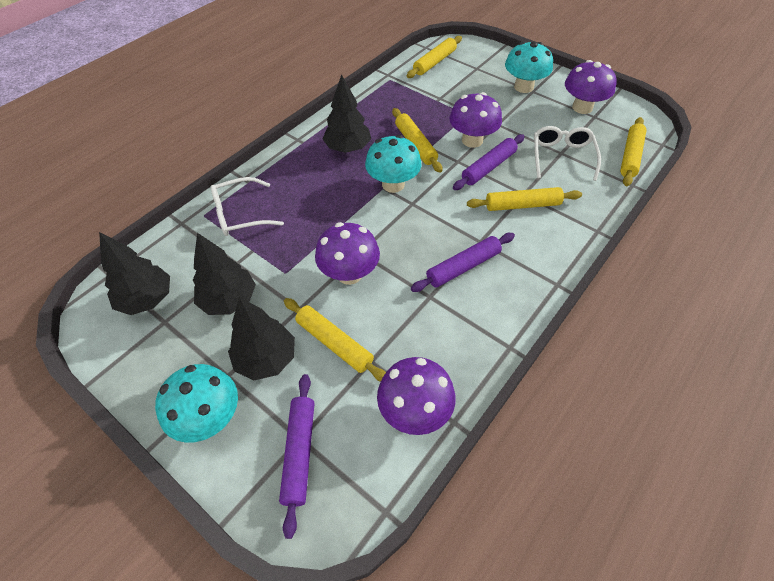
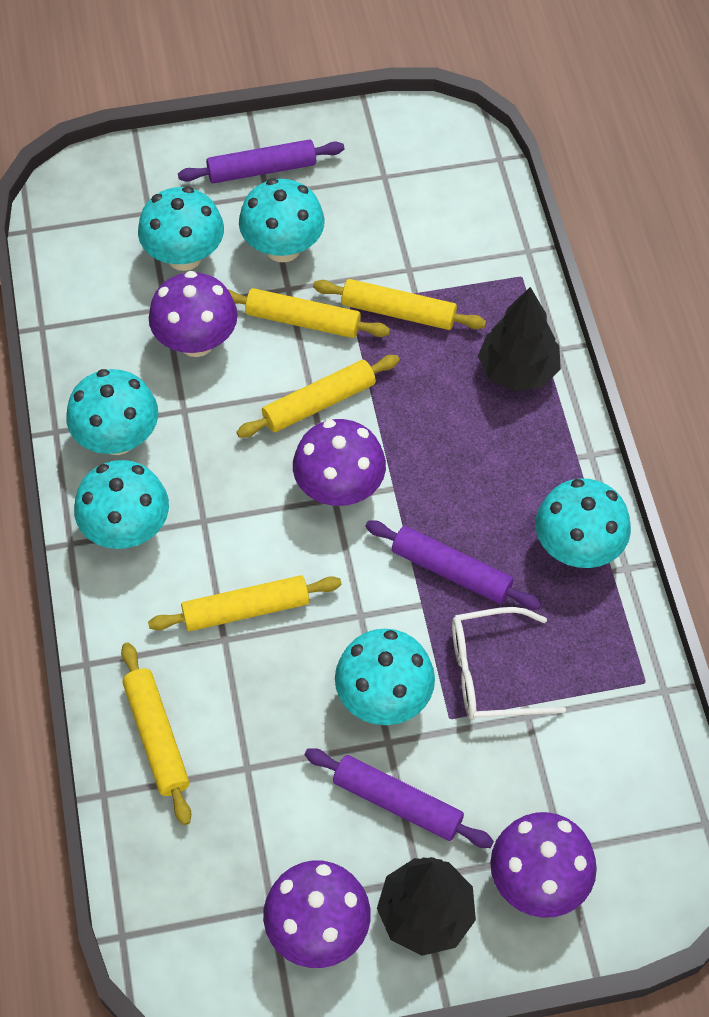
black tree: [99,232,170,315] [193,233,256,315] [228,297,295,381] [323,74,371,153] = 4 -> [377,857,476,956] [478,287,561,391] = 2
turquoise mushroom: [155,364,238,443] [365,135,421,193] [505,42,553,93] = 3 -> [66,369,158,455] [74,460,169,549] [138,187,224,271] [239,178,325,262] [335,629,435,725] [535,478,631,568] = 6
white glasses: [211,177,284,236] [534,126,601,181] = 2 -> [452,607,566,720] = 1

